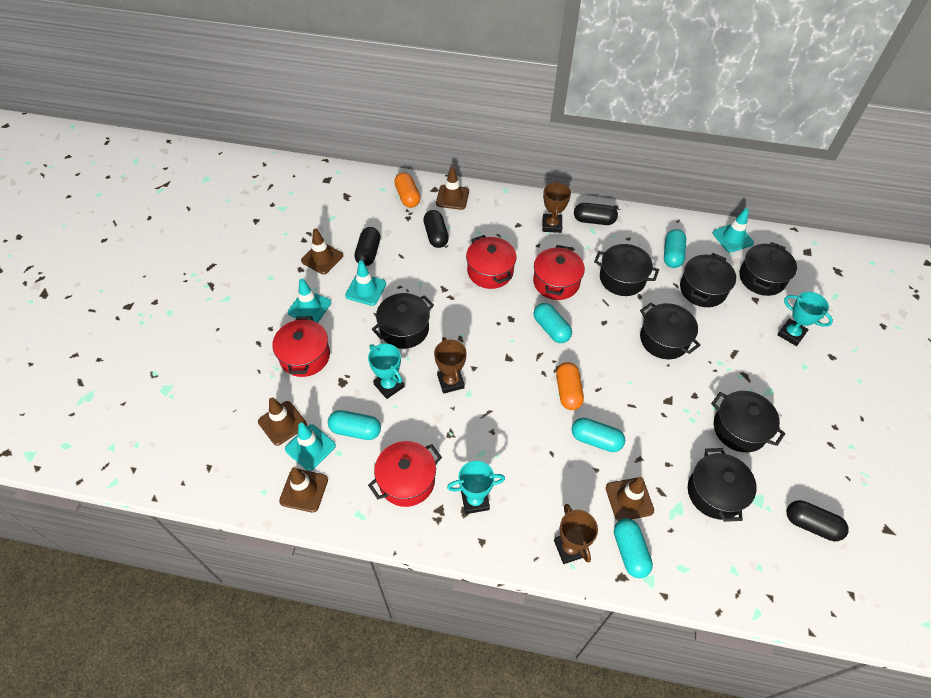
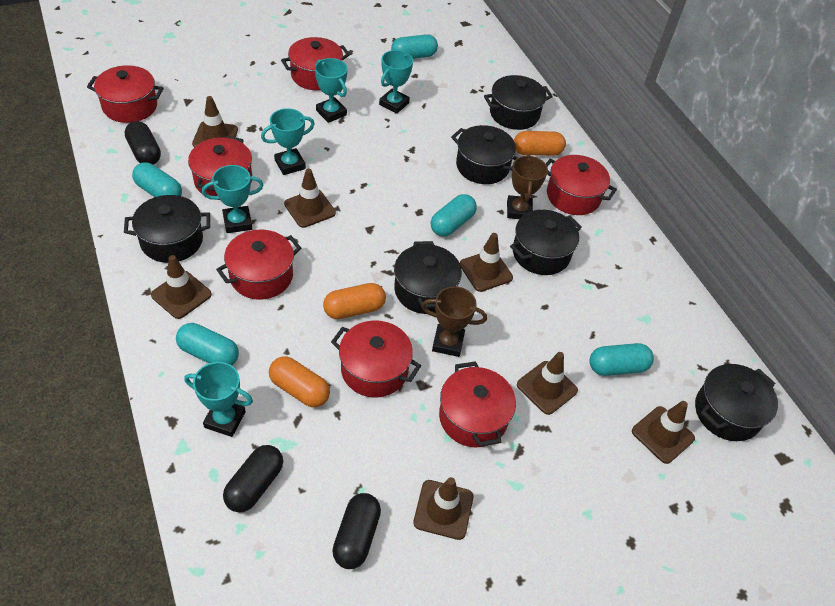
black capsule: [354,227,380,266] [423,210,449,248] [574,203,618,225] [787,500,849,541] = 4 -> [125,121,161,165] [223,445,283,513] [332,493,381,569] = 3
black pot: [372,293,434,349] [594,244,659,296] [640,303,701,359] [680,253,736,307] [688,448,757,522] [711,391,786,452] [739,242,797,296] = 7 -> [124,195,210,263] [394,241,462,314] [451,125,518,184] [484,75,553,130] [510,210,582,275] [695,364,778,441] = 6
brown traffic cone: [258,397,307,446] [279,467,328,512] [301,228,343,274] [436,167,469,210] [606,477,654,521] = 5 -> [151,255,212,319] [192,96,238,147] [284,168,336,228] [413,477,473,540] [460,233,513,292] [517,352,578,415] [632,401,695,464] = 7
brown trophy: [434,337,467,394] [543,181,571,233] [554,504,598,564] = 3 -> [421,286,487,357] [507,155,548,219] = 2
orange capsule: [394,172,420,208] [556,362,584,410] = 2 -> [269,356,330,407] [323,283,386,319] [514,131,566,156] = 3
red pot: [272,316,330,377] [368,441,442,507] [466,235,516,289] [533,245,585,300] = 4 -> [87,65,164,123] [188,136,252,200] [216,229,301,300] [281,37,350,90] [331,320,421,398] [439,361,516,447] [546,155,617,215] = 7
turquoise traffic cone: [285,423,336,471] [288,279,331,323] [345,260,386,306] [713,208,754,253] = 4 -> none = 0
turquoise trophy: [368,343,405,399] [447,461,505,514] [777,292,833,346] = 3 -> [184,362,253,437] [202,165,264,233] [261,108,315,175] [315,58,347,123] [379,50,413,114] = 5

